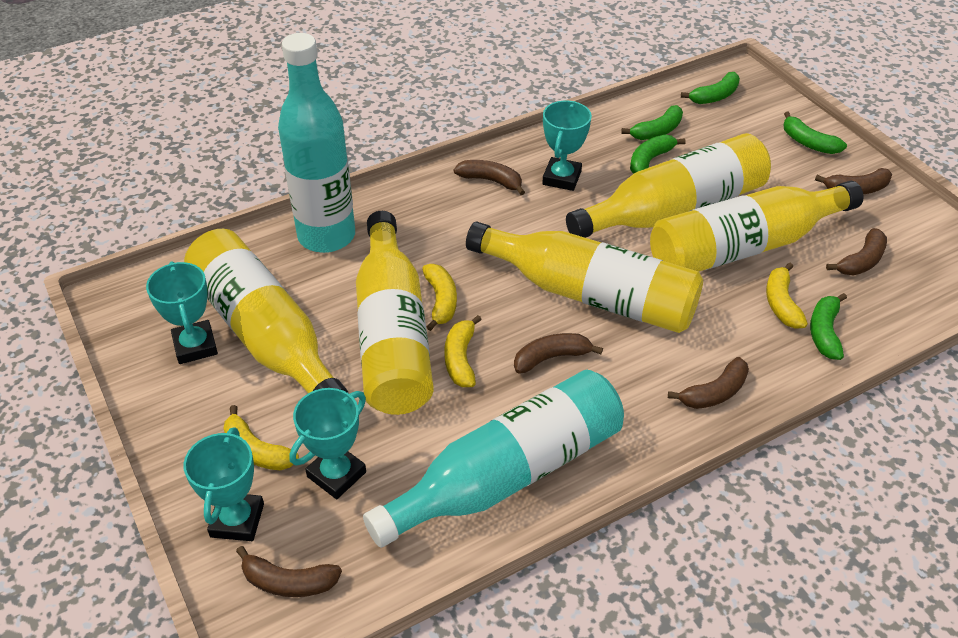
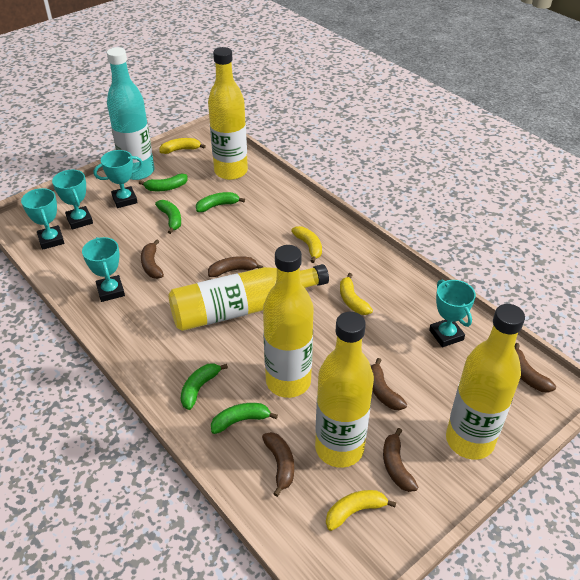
turquoise bottle: [278,33,355,253] [363,370,624,548] = 2 -> [107,47,155,180] = 1
turquoise trophy: [146,261,218,364] [183,427,264,541] [289,388,366,499] [542,101,592,191] = 4 -> [21,188,64,250] [52,170,93,230] [82,237,125,302] [94,150,143,208] [429,279,476,347] = 5

